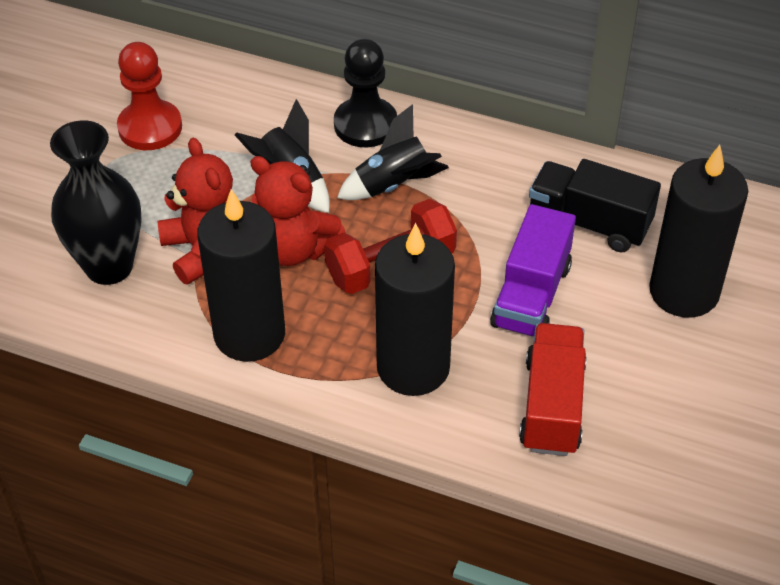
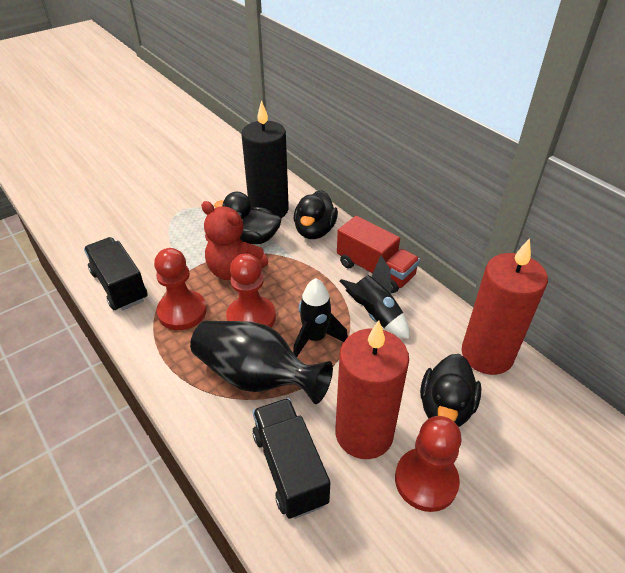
black candle: [197,189,285,362] [375,223,455,396] [649,145,748,318] = 3 -> [241,100,289,218] = 1
black duck: none = 0 -> [214,192,281,244] [294,190,338,239] [420,354,482,427] = 3
black pawn: [334,39,397,147] = 1 -> none = 0
black truck: [529,159,661,252] = 1 -> [84,237,148,311] [253,398,330,519] = 2
purple truck: [490,204,576,336] = 1 -> none = 0
red candle: none = 0 -> [335,320,409,459] [462,238,548,375] = 2
red dumbbell: [324,199,457,294] = 1 -> none = 0
red pawn: [117,42,182,150] = 1 -> [154,248,207,330] [226,254,276,328] [395,416,462,512] = 3
red teddy bear: [157,138,233,285] [250,156,346,266] = 2 -> [201,201,268,280] = 1

